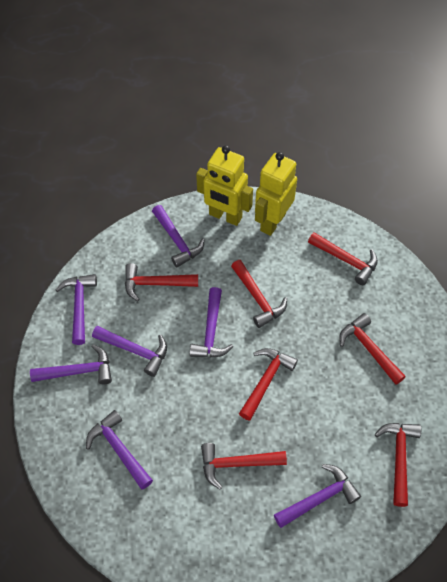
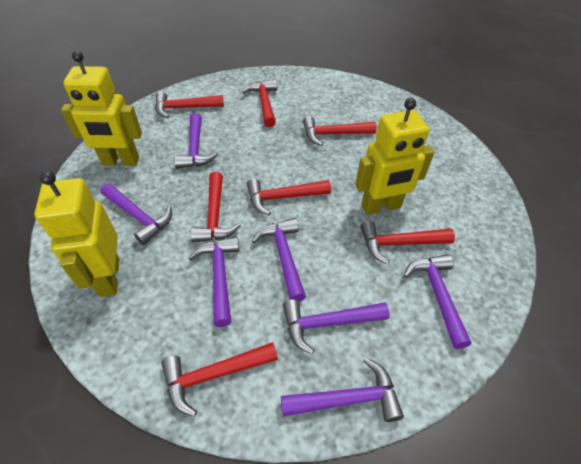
yellow robot: [196,145,253,226] [255,152,297,236] = 2 -> [34,171,119,297] [61,51,142,166] [355,98,434,215] = 3

